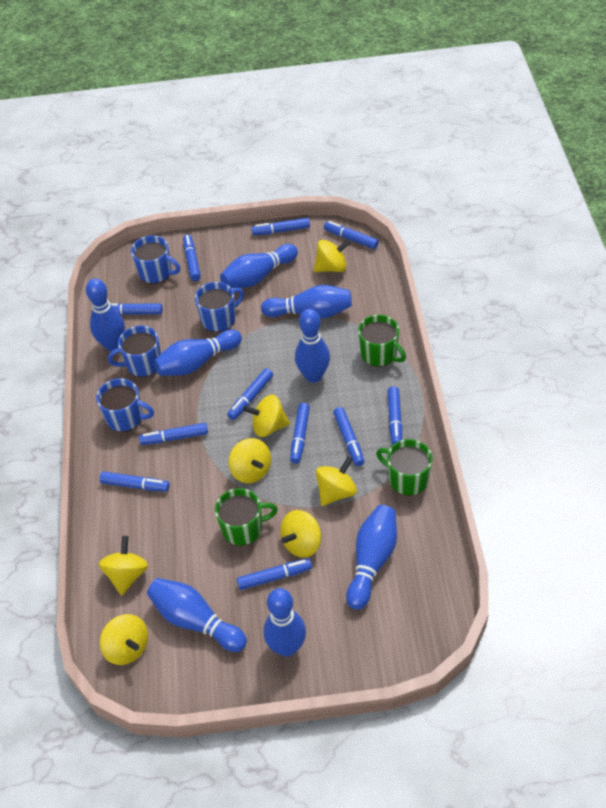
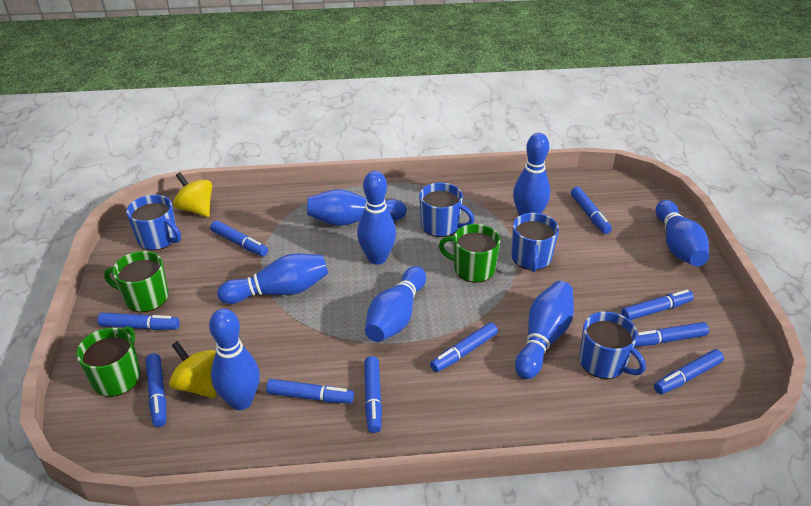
blue marker: [99,472,169,492] [111,303,163,315] [139,423,208,445] [183,234,201,281] [227,368,273,420] [237,558,312,590] [251,218,310,235] [290,403,310,464] [324,221,379,249] [333,407,365,466] [388,386,402,445] = 11 -> [98,313,180,330] [146,353,166,427] [210,221,268,256] [266,379,354,404] [364,356,382,433] [430,322,498,372] [571,187,612,234] [621,290,694,320] [634,322,709,347] [654,349,724,394] = 10
yellow spinning top: [99,536,148,595] [100,614,148,665] [229,438,271,483] [243,395,290,437] [280,510,321,558] [314,239,351,272] [316,457,357,506] = 7 -> [169,341,216,398] [173,172,212,217] = 2

